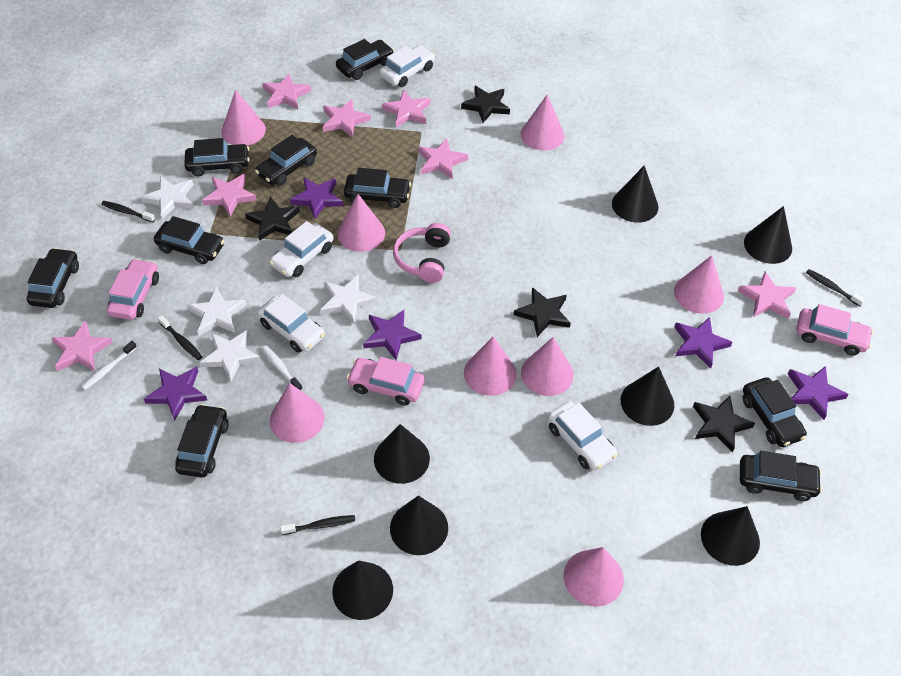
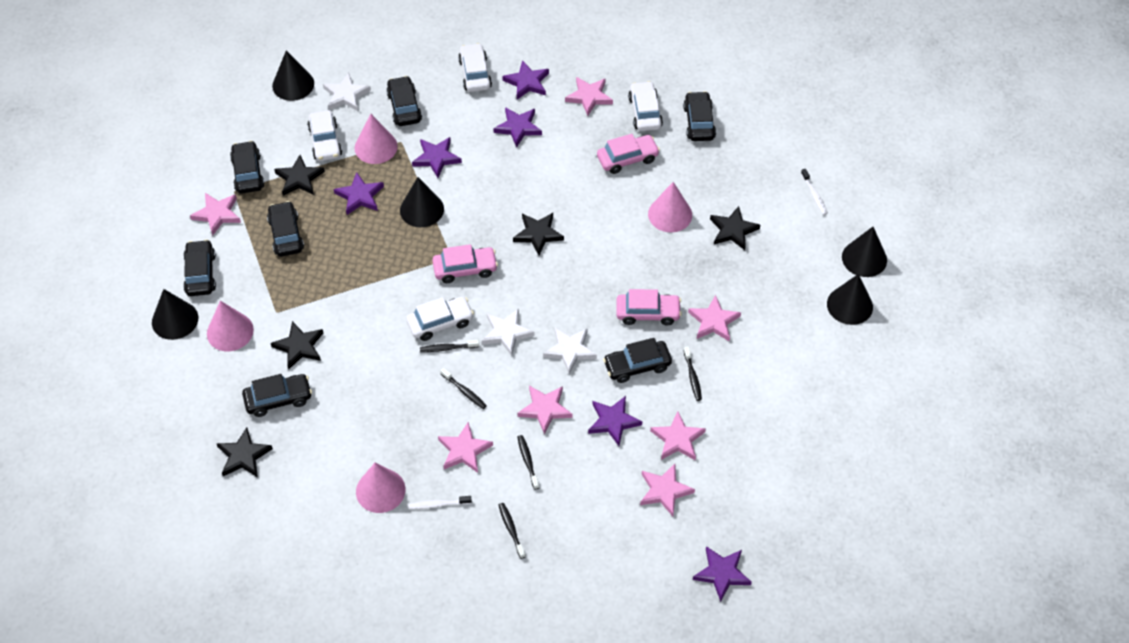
black car: [27,248,79,308] [154,216,224,264] [175,404,229,478] [184,138,249,176] [255,135,317,186] [336,39,394,80] [344,168,411,208] [740,451,822,501] [743,377,807,447] = 9 -> [183,240,216,296] [230,141,264,194] [242,374,312,417] [267,201,304,257] [386,76,422,126] [603,338,672,383] [683,91,716,141] = 7
black cone: [332,560,393,620] [374,424,430,484] [390,496,448,555] [612,166,658,223] [621,366,674,426] [701,506,760,566] [744,206,792,264] = 7 -> [152,289,198,340] [272,51,314,101] [400,177,444,227] [827,274,873,325] [842,227,887,277] = 5
black star: [245,196,300,241] [461,86,510,123] [514,287,571,337] [693,396,755,452] = 4 -> [216,427,273,478] [271,321,323,370] [274,155,325,196] [513,213,564,255] [710,206,760,250] = 5
black toothbrush: [101,201,155,222] [158,315,202,360] [280,515,355,535] [806,269,865,307] = 4 -> [420,340,479,352] [440,368,487,409] [499,503,526,559] [518,435,540,490] [684,346,702,401] = 5
pink cone: [221,90,266,145] [270,383,325,443] [337,194,385,252] [464,337,517,396] [521,94,565,150] [521,337,574,396] [564,547,624,607] [674,255,724,314] = 8 -> [207,301,254,351] [354,114,398,164] [356,463,406,513] [648,182,692,232] = 4
pink headphones: [393,223,451,283] = 1 -> none = 0
purple star: [144,367,207,421] [290,177,343,219] [363,310,422,360] [674,317,733,369] [788,366,849,420] = 5 -> [334,172,384,215] [412,137,462,178] [493,107,542,148] [502,60,549,99] [588,396,642,446] [693,546,752,602] = 6
white star: [141,177,194,219] [187,286,246,336] [199,330,261,382] [321,275,377,324] = 4 -> [323,73,371,111] [482,308,534,356] [543,328,597,374] = 3

